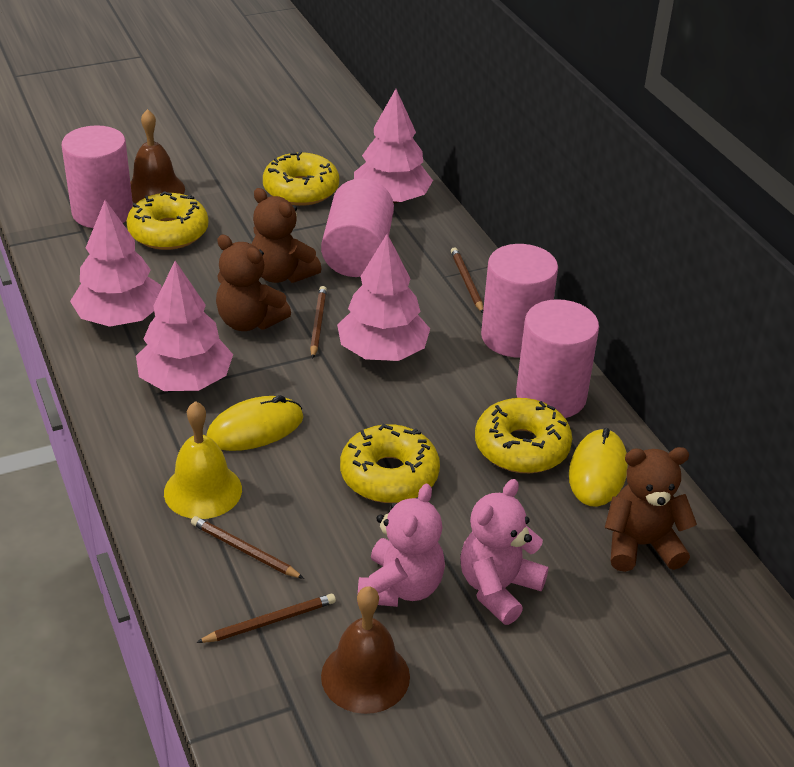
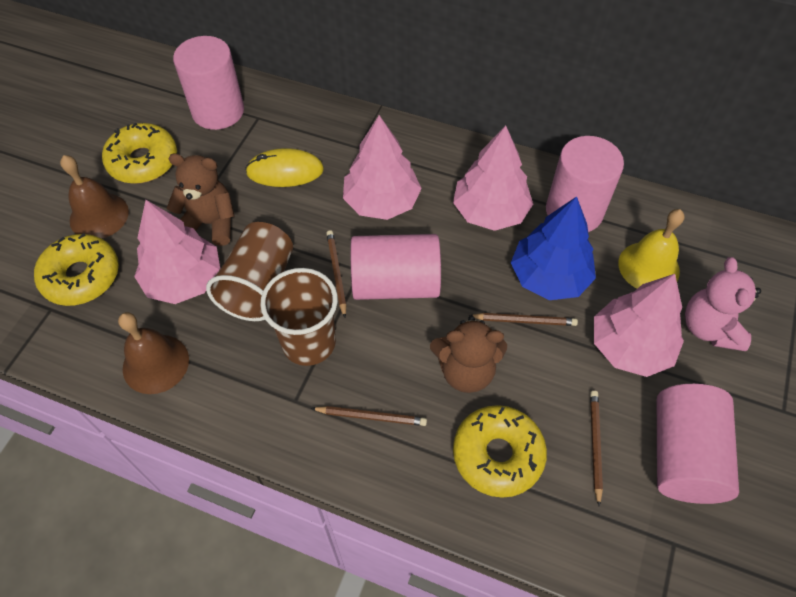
blue tree: none = 0 -> [511,196,596,300] = 1
brown cup: none = 0 -> [206,222,293,321] [260,268,338,366] = 2
brown teddy bear: [216,235,291,331] [251,188,322,283] [605,447,697,572] = 3 -> [167,153,234,246] [430,316,507,393] = 2
pink teddy bear: [357,483,445,607] [460,479,548,625] = 2 -> [685,257,761,351] = 1
yellow donut: [126,191,208,250] [263,151,339,206] [340,424,440,503] [475,398,572,473] = 4 -> [34,233,119,306] [102,123,177,184] [453,405,547,498] = 3
yellow mouse: [206,395,304,451] [569,428,628,507] = 2 -> [245,148,324,187] = 1

